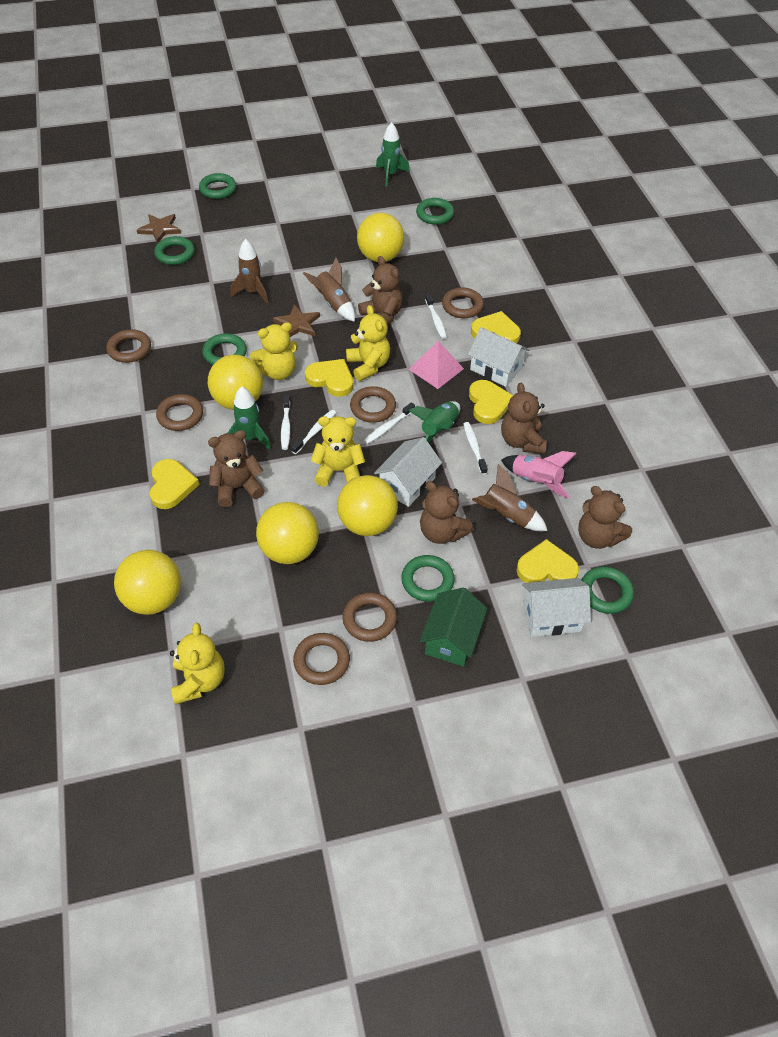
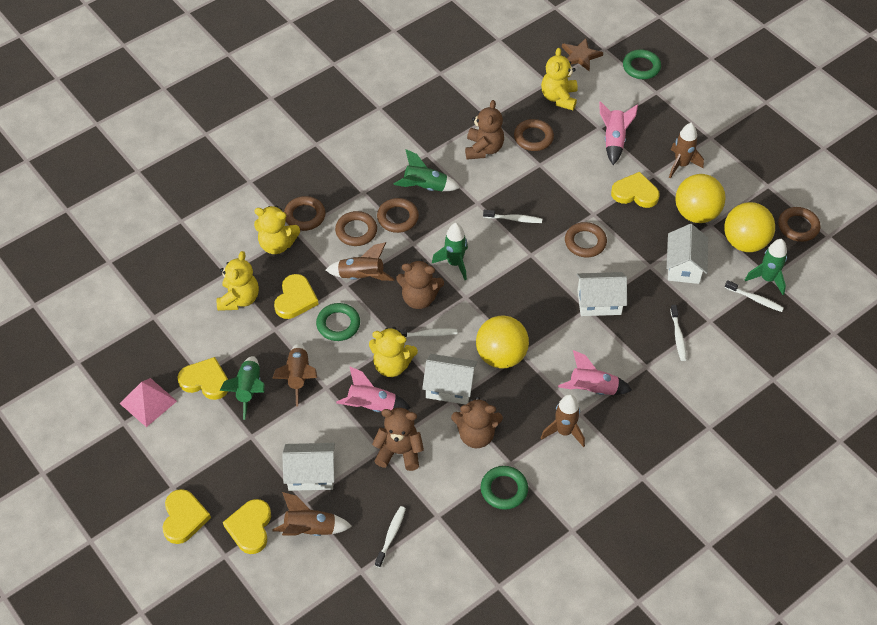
brown rocket: [230,239,268,303] [303,258,355,322] [472,464,548,531] = 3 -> [272,344,317,406] [272,492,352,536] [326,242,395,281] [541,394,585,447] [669,123,704,179] = 5
brown star: [137,214,181,244] [273,304,320,337] = 2 -> [562,38,603,71] = 1
brown teddy bear: [208,430,265,507] [358,256,403,325] [420,481,474,544] [501,383,547,454] [578,486,632,549] = 5 -> [372,408,424,471] [396,260,444,309] [451,397,503,449] [465,100,504,160] = 4
green house: [420,587,487,667] = 1 -> none = 0
green ring: [154,236,195,265] [199,173,236,199] [202,333,247,365] [401,555,455,602] [416,198,454,225] [582,566,634,614] = 6 -> [316,303,360,341] [481,466,528,510] [623,49,661,79] = 3
green rocket: [228,387,271,450] [376,122,410,186] [408,401,460,444] = 3 -> [219,356,265,420] [393,149,460,191] [432,223,468,280] [745,239,787,295] = 4
pink rocket: [501,451,577,499] = 1 -> [336,366,411,412] [558,350,632,395] [599,101,638,165] = 3
white house: [374,437,442,507] [468,327,529,387] [522,578,591,637] = 3 -> [282,443,335,491] [422,354,477,405] [577,272,627,316] [667,224,708,284] = 4
yellow ball: [114,550,181,615] [208,355,263,410] [256,502,319,564] [337,475,398,536] [357,213,404,262] = 5 -> [476,316,529,369] [675,174,726,223] [724,202,775,252] = 3

